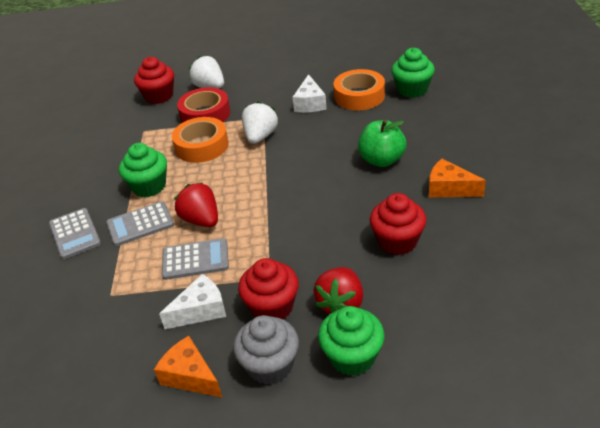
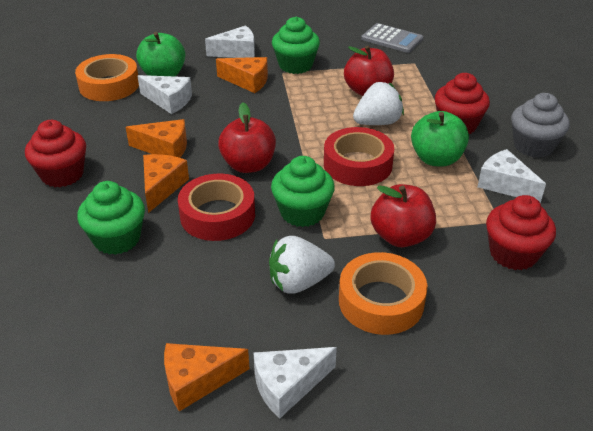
green apple: [358,120,406,167] = 1 -> [136,32,185,76] [411,111,469,167] = 2
grey calculator: [49,208,101,259] [106,201,174,246] [162,238,229,280] = 3 -> [361,23,423,53] = 1
orange cheese: [154,336,223,398] [429,159,486,198] = 2 -> [126,119,187,158] [143,154,189,213] [164,343,249,411] [216,57,268,93] = 4
red apple: none = 0 -> [218,102,276,173] [344,46,394,96] [371,184,436,247] = 3
red strawberry: [174,182,218,227] [314,267,363,314] = 2 -> none = 0
red tape: [177,87,231,123] = 1 -> [178,174,255,241] [324,127,394,186] = 2
white cheese: [159,274,226,329] [292,74,327,112] = 2 -> [138,75,192,114] [205,25,255,58] [253,347,337,418] [478,149,546,203] = 4

